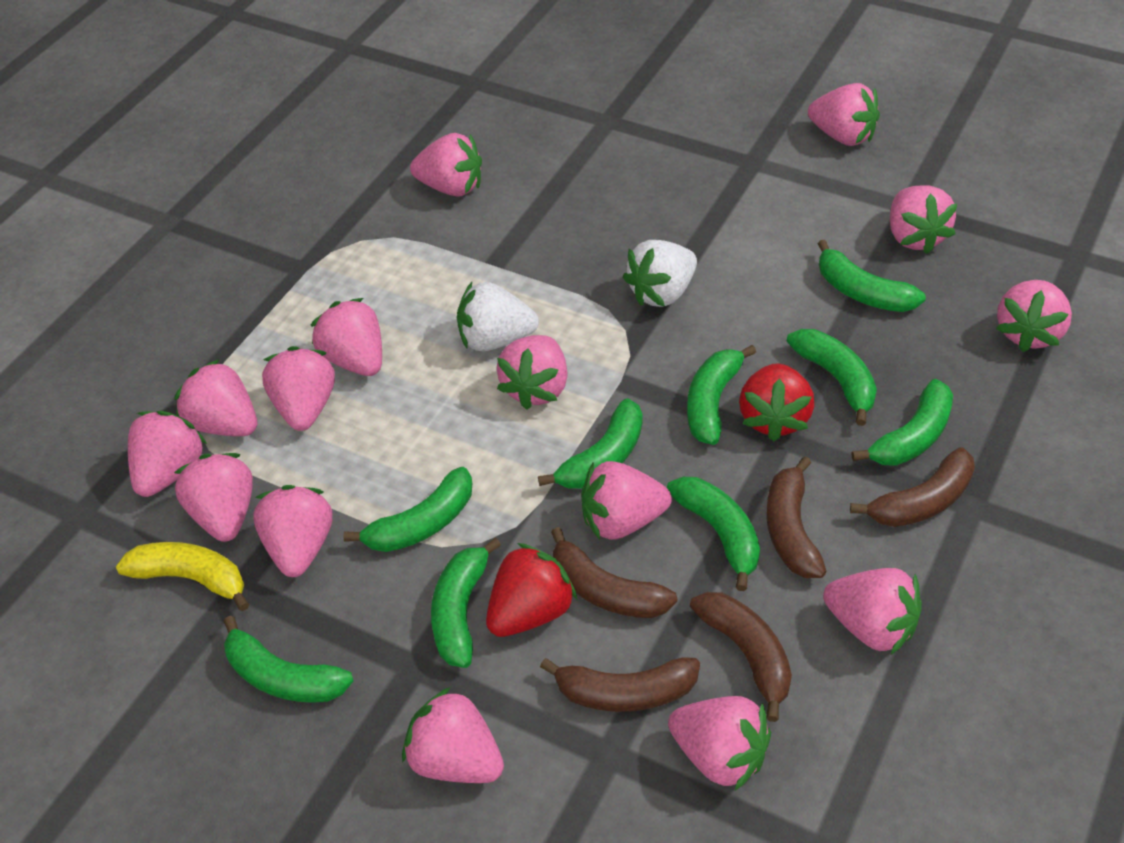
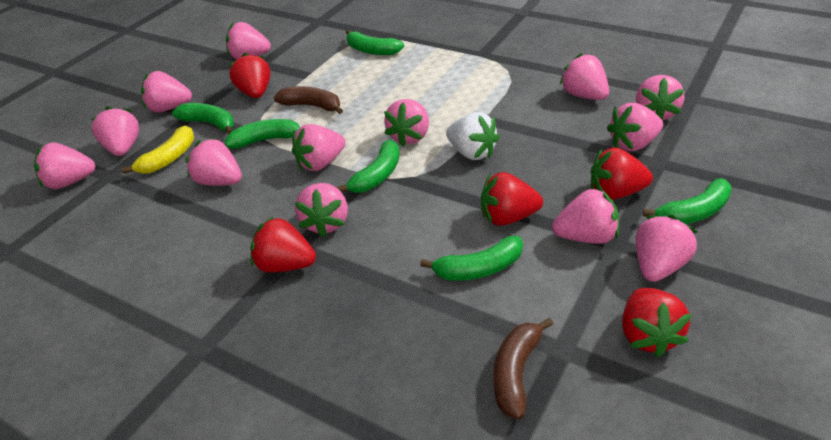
brown banana: [540,658,700,712] [551,527,677,618] [690,592,792,722] [766,456,827,578] [850,447,975,527] = 5 -> [274,86,343,114] [494,318,553,419] = 2
green banana: [223,616,353,703] [343,467,472,552] [431,538,501,668] [538,398,642,489] [667,477,760,591] [687,345,756,445] [787,329,877,426] [818,239,926,312] [852,379,953,466] = 9 -> [172,103,234,135] [224,119,300,149] [336,140,400,193] [346,30,404,55] [420,236,523,281] [643,179,732,224] = 6
pink strawberry: [128,411,207,497] [174,453,253,542] [175,359,257,436] [253,485,332,577] [262,346,335,431] [311,298,382,376] [402,687,504,783] [410,133,482,197] [497,335,568,410] [581,461,672,540] [668,696,771,791] [808,83,880,146] [823,568,922,655] [890,185,957,254] [996,280,1072,352] = 15 -> [34,143,95,189] [92,106,139,156] [141,71,192,113] [185,138,242,186] [226,22,271,60] [292,124,346,171] [295,183,348,237] [384,99,429,147] [552,187,619,244] [560,53,609,100] [607,103,663,151] [636,75,684,120] [636,215,698,282] = 13
red strawberry: [486,543,577,637] [739,363,814,442] = 2 -> [229,53,270,98] [250,216,316,273] [481,172,543,226] [591,147,653,200] [622,288,691,357] = 5
white strawberry: [457,282,539,351] [623,240,697,307] = 2 -> [446,112,499,160] = 1

